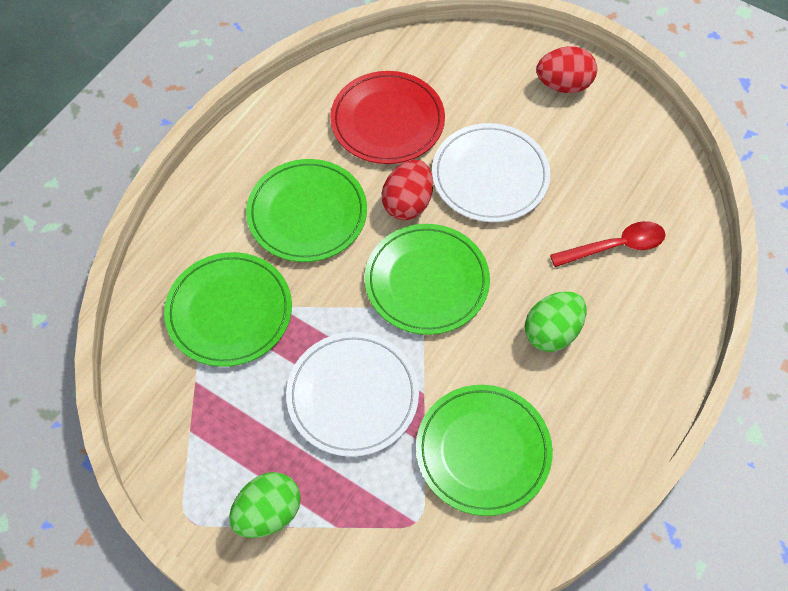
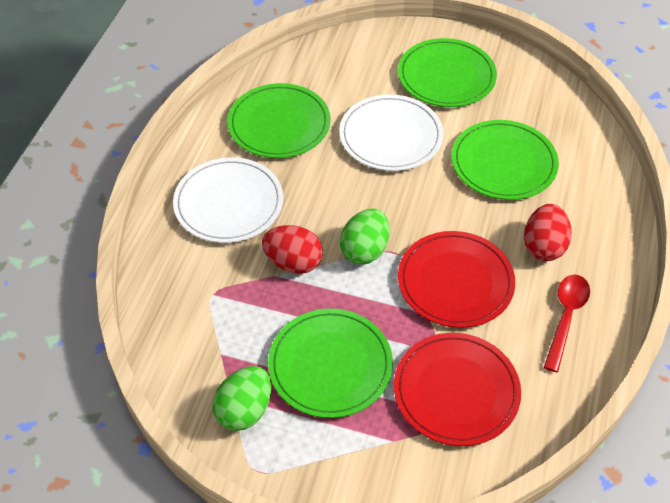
red plate: [330,71,445,164] = 1 -> [394,333,521,446] [398,231,515,328] = 2

